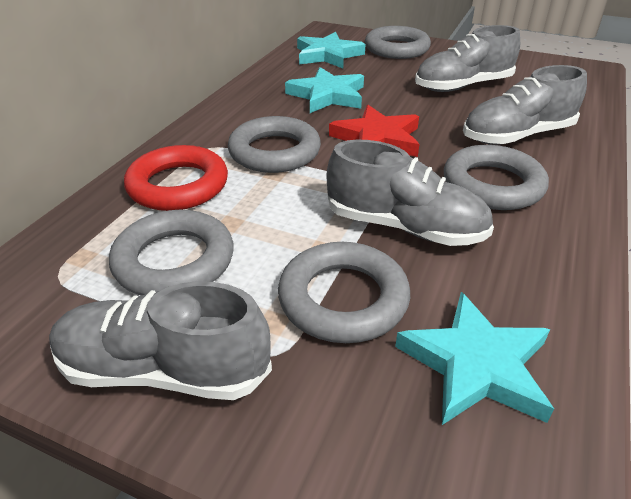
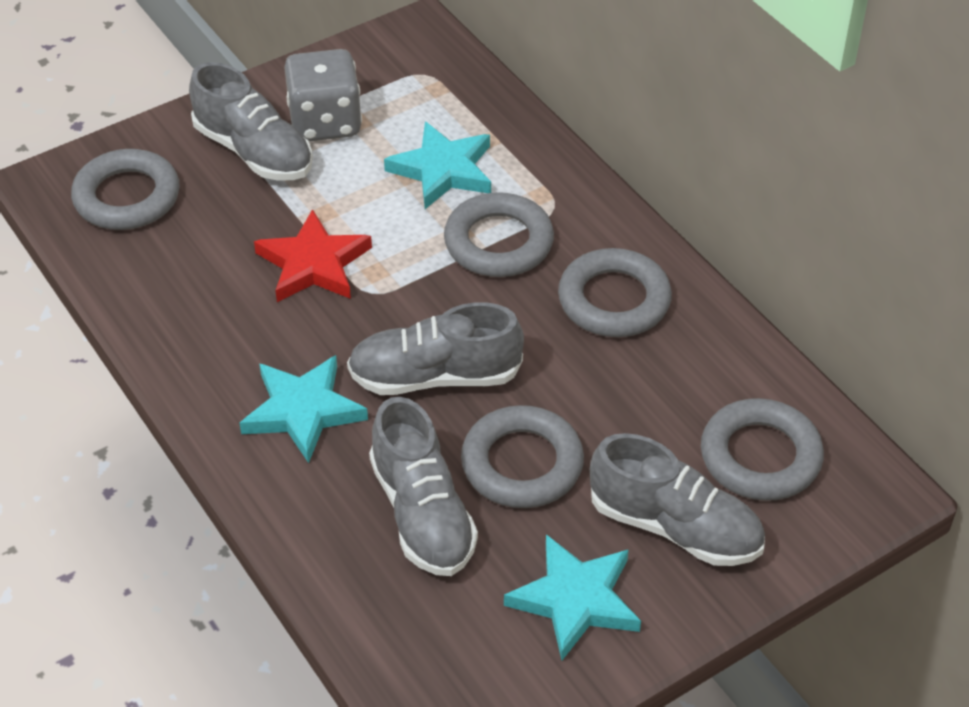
grey dice: none = 0 -> [284,49,362,141] = 1
red ring: [124,145,228,211] = 1 -> none = 0

